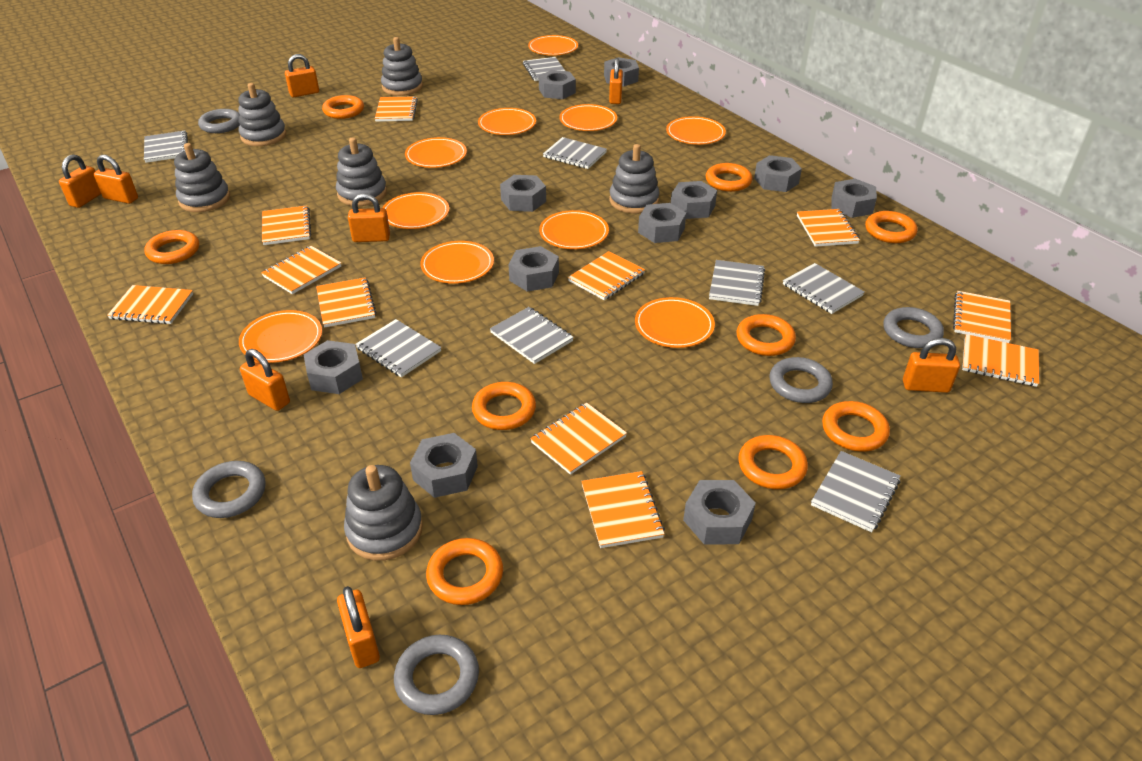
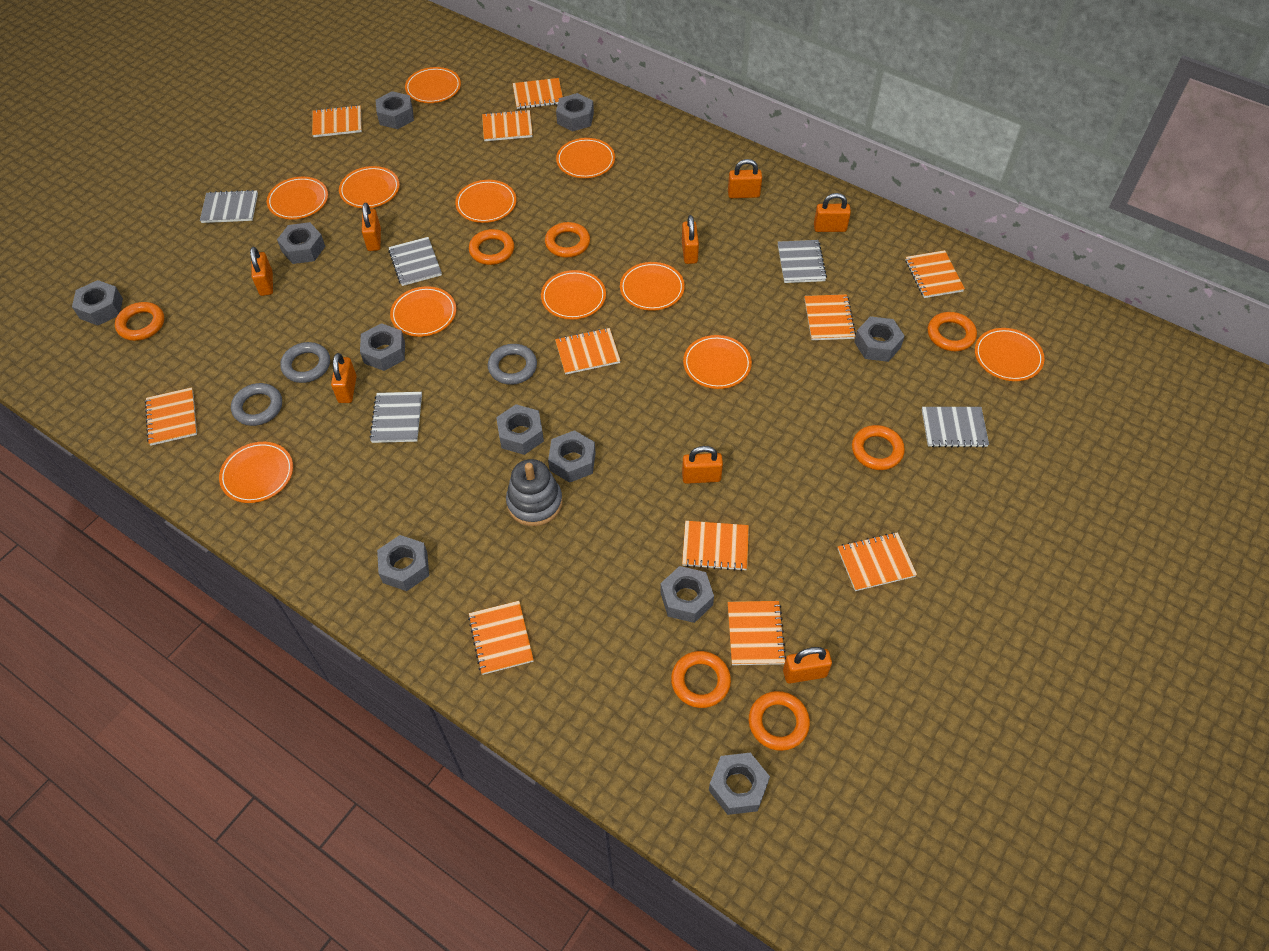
grey notebook: [144,131,188,163] [355,319,441,377] [490,307,574,364] [523,57,565,81] [543,137,607,169] [709,260,765,306] [783,263,864,314] [811,451,901,532] = 8 -> [200,190,258,223] [369,392,422,443] [388,237,442,286] [778,240,827,283] [922,407,989,448] = 5
grey ring: [192,461,266,518] [198,109,240,133] [394,635,479,715] [770,357,833,403] [883,307,944,348] = 5 -> [231,383,282,426] [280,342,330,383] [488,344,537,385] = 3
grey stacking toy: [174,143,230,212] [238,83,286,146] [336,137,387,206] [344,465,423,561] [381,37,423,96] [609,144,660,213] = 6 -> [506,459,563,526] = 1
orange plate: [239,310,322,363] [382,192,449,229] [405,137,467,168] [420,241,494,284] [478,108,536,135] [528,35,578,56] [539,210,609,249] [559,104,617,131] [635,297,715,348] [666,116,726,145] = 10 -> [219,442,293,503] [267,177,328,219] [339,166,400,208] [390,286,456,337] [405,67,461,103] [455,180,516,223] [541,270,606,320] [556,138,615,178] [620,262,685,311] [683,335,752,389] [975,328,1044,381] = 11
orange ring: [145,230,199,264] [322,95,364,119] [426,538,503,605] [472,382,536,430] [706,163,752,192] [737,314,796,356] [738,435,808,489] [822,401,890,452] [865,211,917,243] = 9 -> [115,302,164,341] [469,229,514,265] [545,222,590,257] [671,651,731,708] [749,691,810,751] [852,425,905,470] [928,312,977,351] = 7

